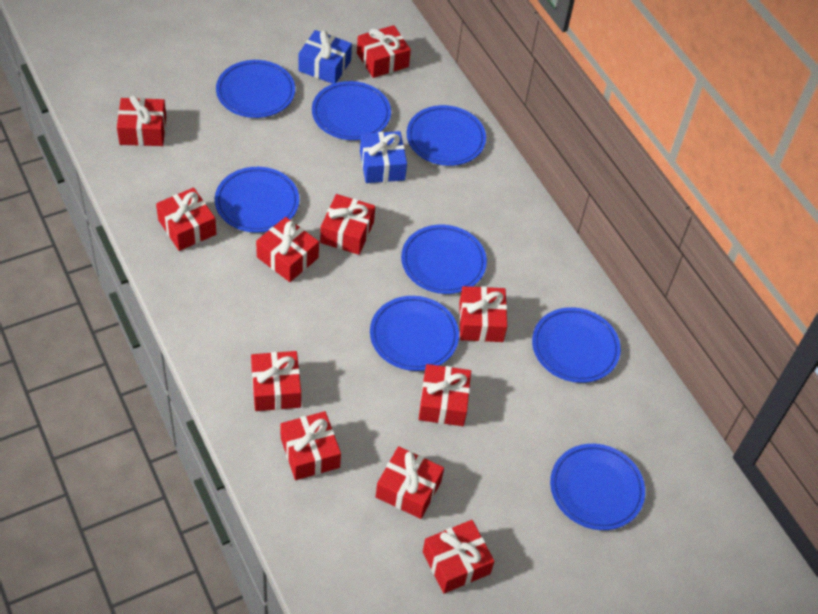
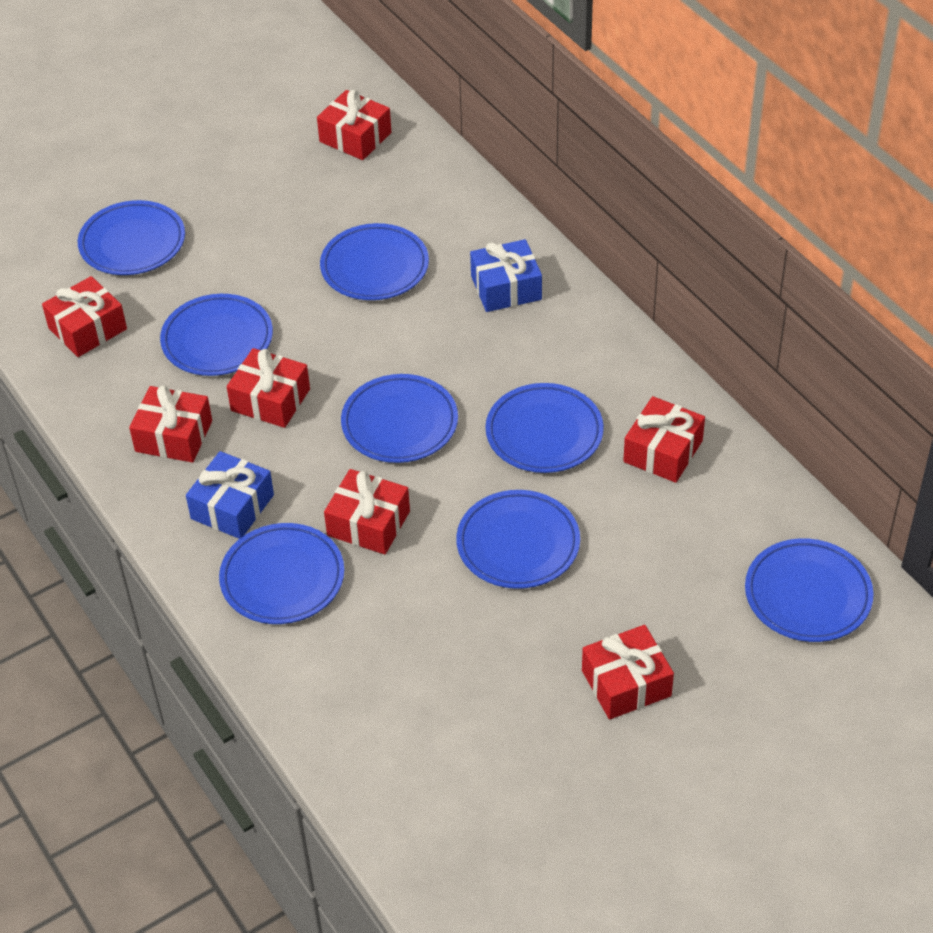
red gift: [117,95,166,146] [156,188,217,251] [251,351,301,411] [256,217,319,282] [281,411,341,480] [320,194,375,255] [357,25,411,78] [376,446,444,519] [419,364,471,426] [423,520,494,594] [459,286,507,342] = 11 -> [42,276,127,357] [129,385,212,463] [227,348,310,428] [317,90,391,160] [324,469,410,554] [582,625,674,719] [623,396,705,483] = 7

